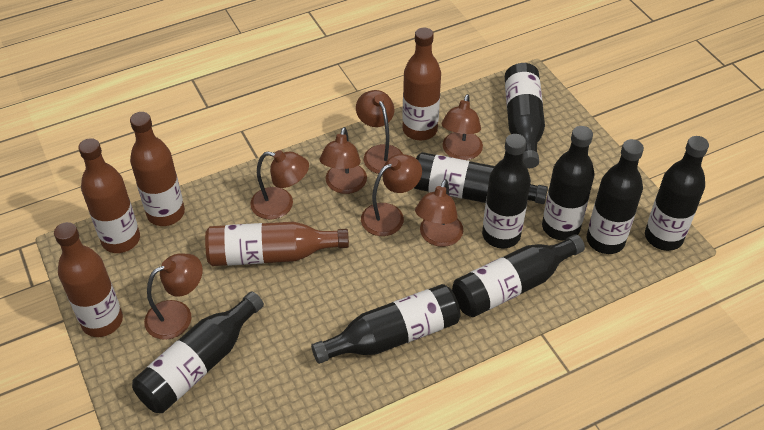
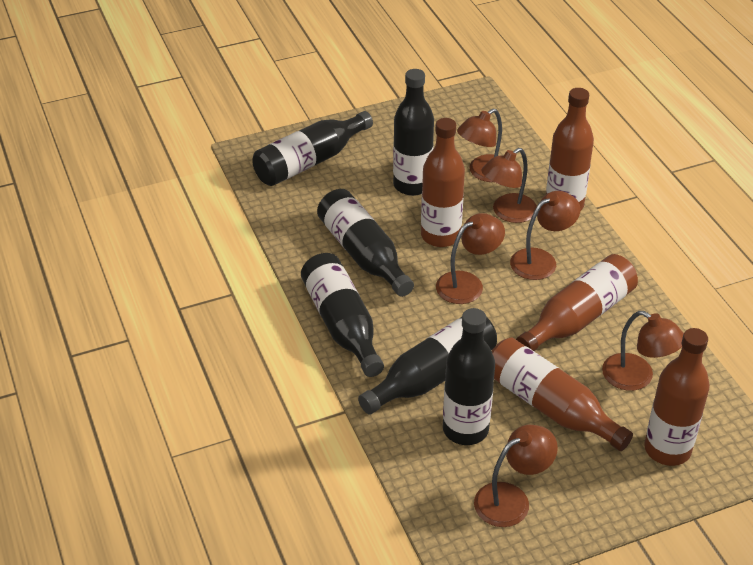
black bottle: [132,291,264,413] [311,284,461,364] [414,152,548,204] [452,234,585,317] [482,134,531,248] [505,63,545,168] [542,126,595,241] [587,139,644,254] [645,136,709,251] = 9 -> [252,111,373,186] [301,253,384,377] [317,189,414,297] [358,317,497,414] [393,69,434,196] [443,308,495,445] = 6
brown lamp: [144,254,203,340] [250,150,309,220] [320,127,367,194] [356,90,403,174] [361,154,422,236] [415,179,463,247] [442,94,483,160] = 7 -> [436,213,505,304] [457,109,502,182] [474,425,558,527] [481,148,537,223] [510,191,581,280] [602,311,684,391] = 6

